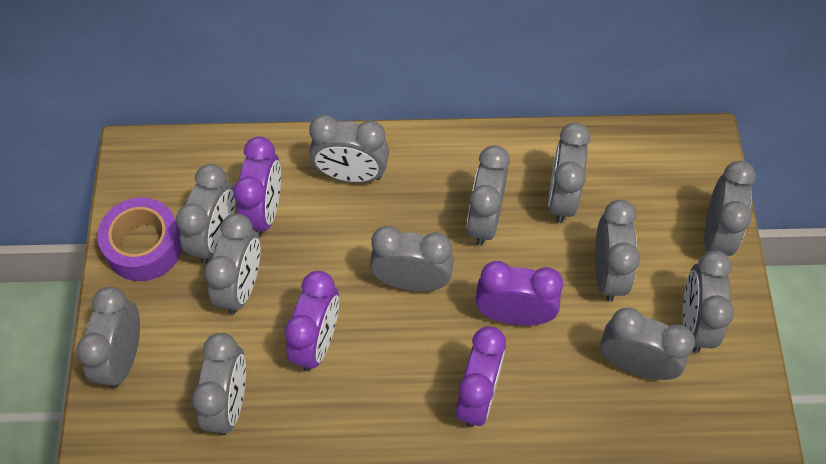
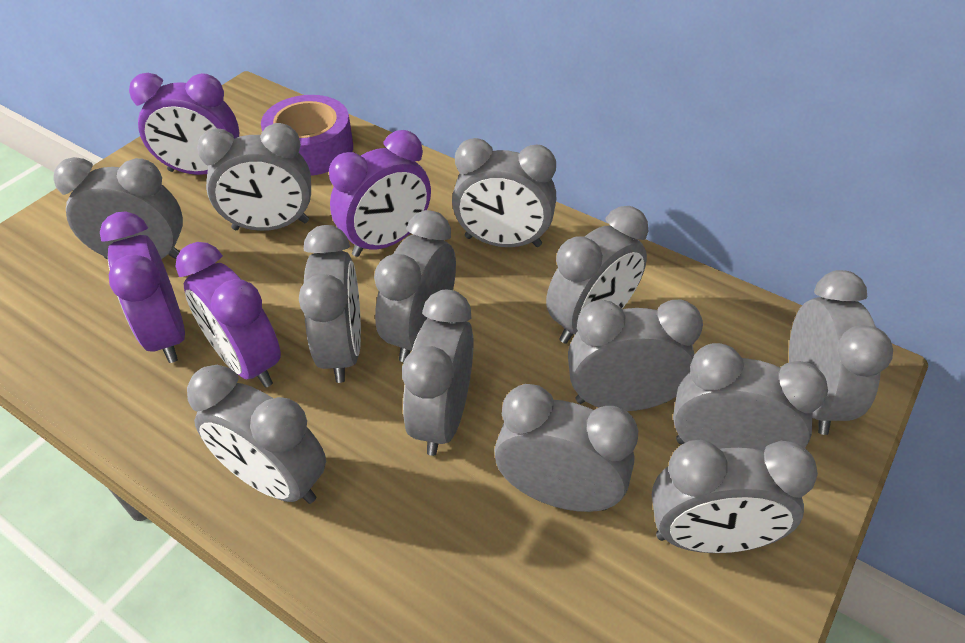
grey clock: [76,287,140,389] [176,164,235,264] [192,333,246,435] [205,213,260,314] [309,115,389,183] [370,226,454,291] [467,145,510,246] [548,122,591,223] [595,200,640,302] [600,307,695,380] [683,251,734,353] [704,161,756,256] = 12 -> [53,157,183,259] [187,365,326,504] [197,123,311,231] [299,225,361,383] [374,210,456,362] [402,290,474,456] [452,138,556,247] [494,384,638,512] [546,206,648,344] [568,300,703,411] [652,440,818,553] [673,343,828,451] [789,270,893,435] = 13

